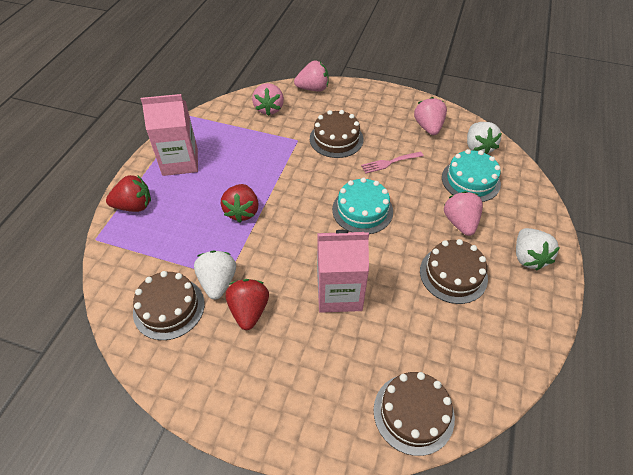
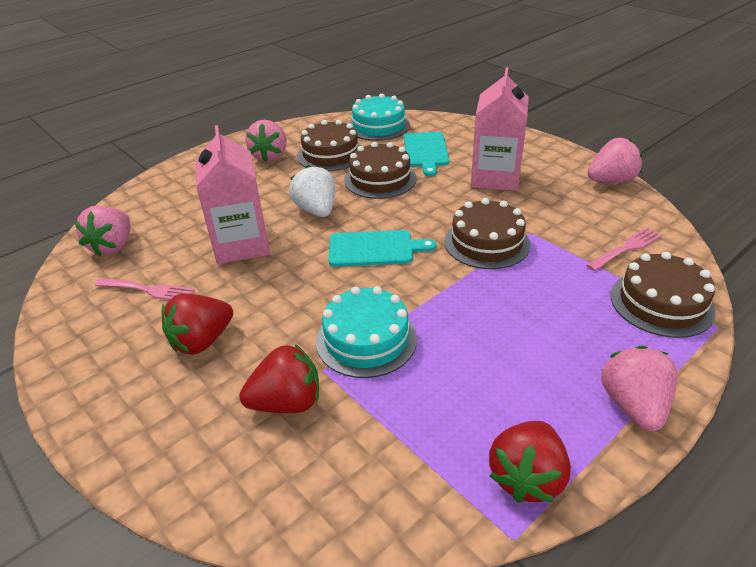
pink fork: [361,152,424,173] = 1 -> [95,278,195,300] [586,227,662,271] = 2
turquoise cutting board: none = 0 -> [329,230,436,267] [404,132,449,176] = 2
white strawberry: [194,251,236,300] [467,122,502,154] [516,228,560,271] = 3 -> [289,165,335,217] = 1

